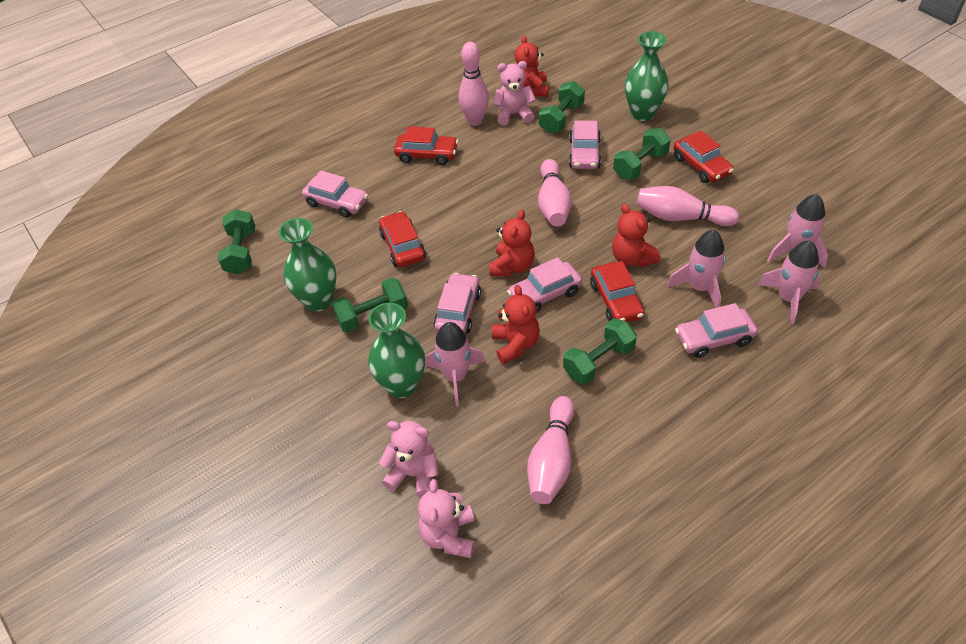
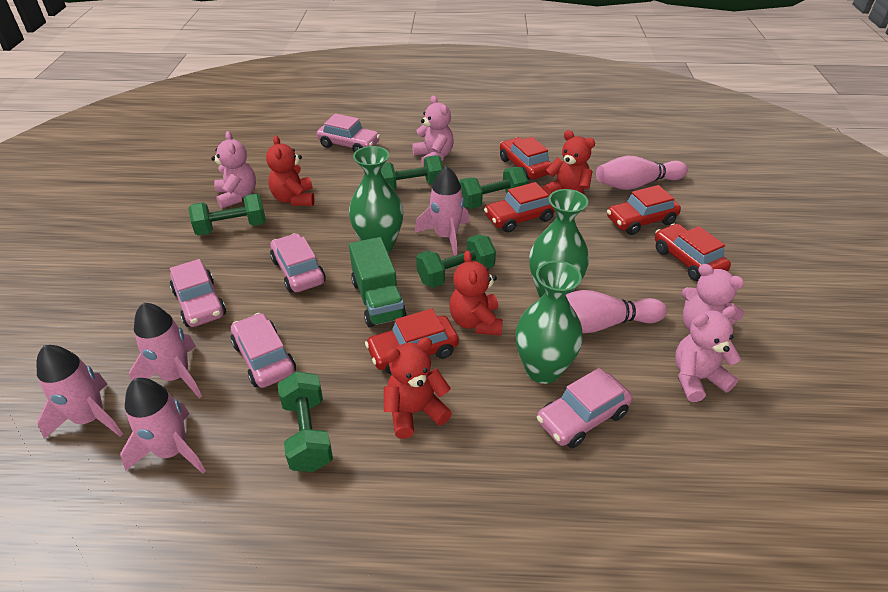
green truck: none = 0 -> [349,237,406,327] = 1
pink bowling pin: [459,42,489,126] [527,396,574,504] [538,159,572,226] [636,186,739,226] = 4 -> [566,290,667,333] [596,155,688,190] = 2
pink teddy bear: [379,421,439,497] [418,479,475,558] [493,61,536,126] = 3 -> [211,131,256,209] [412,95,454,166] [675,306,741,402] [682,264,744,332] = 4
red car: [379,211,426,267] [394,126,458,165] [590,261,645,322] [673,130,734,183] = 4 -> [365,309,459,374] [484,182,555,233] [500,137,552,179] [607,185,681,235] [655,224,731,281] = 5

